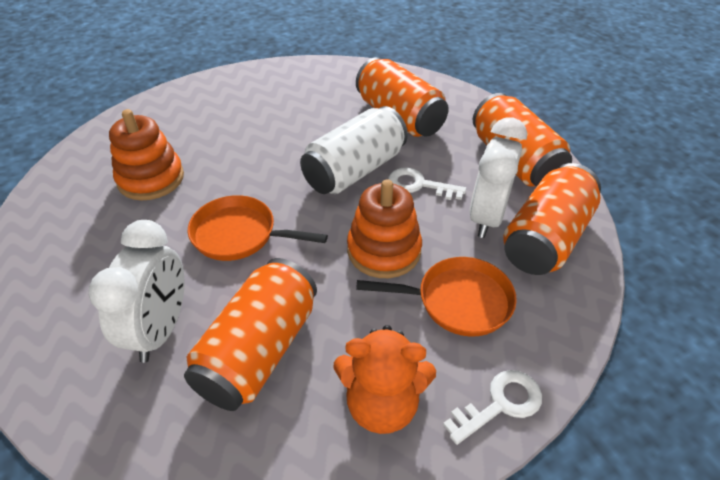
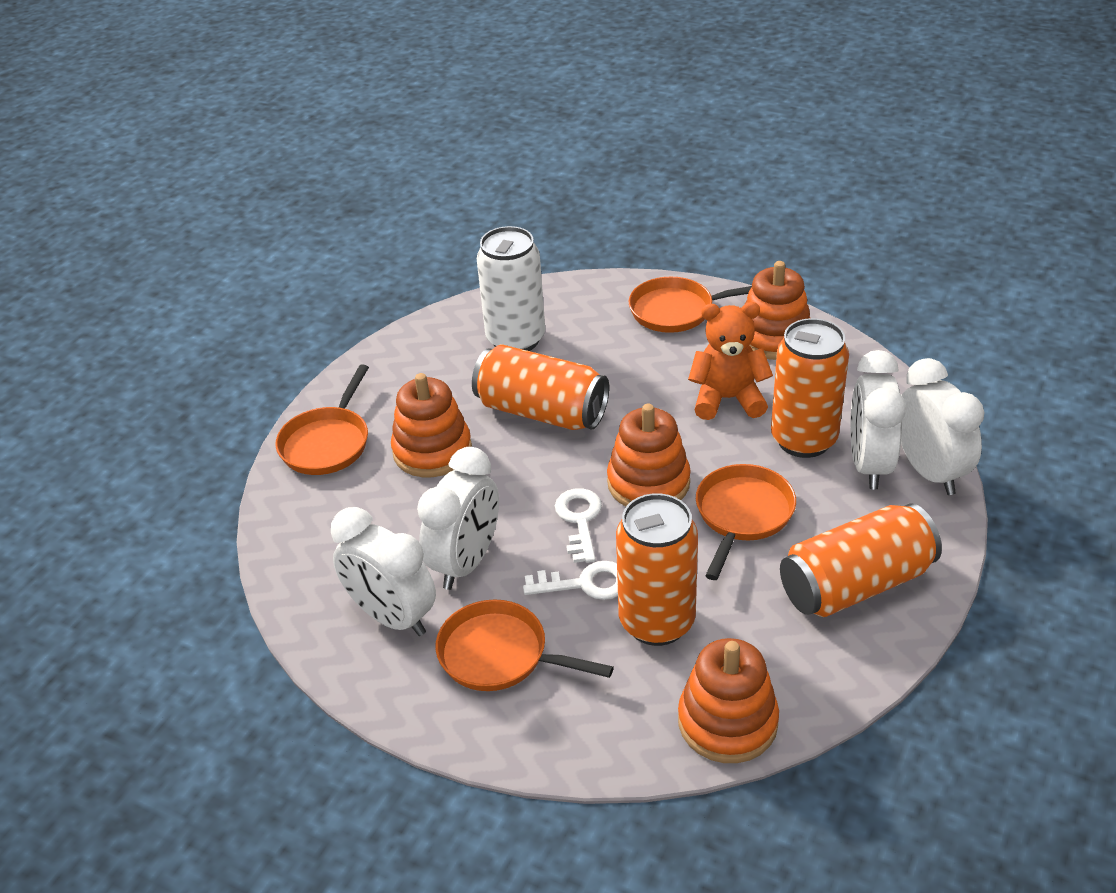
orange pan: [188,195,328,261] [356,257,517,337] = 2 -> [276,364,369,475] [436,600,614,691] [629,277,752,333] [696,464,796,580] = 4
orange stacking toy: [109,109,184,200] [347,179,422,278] = 2 -> [391,373,472,477] [607,404,691,506] [678,638,779,763] [745,261,810,360] = 4
white clock: [89,220,185,363] [469,117,527,238] = 2 -> [331,507,436,636] [417,447,499,590] [850,350,906,489] [901,358,984,495] = 4

